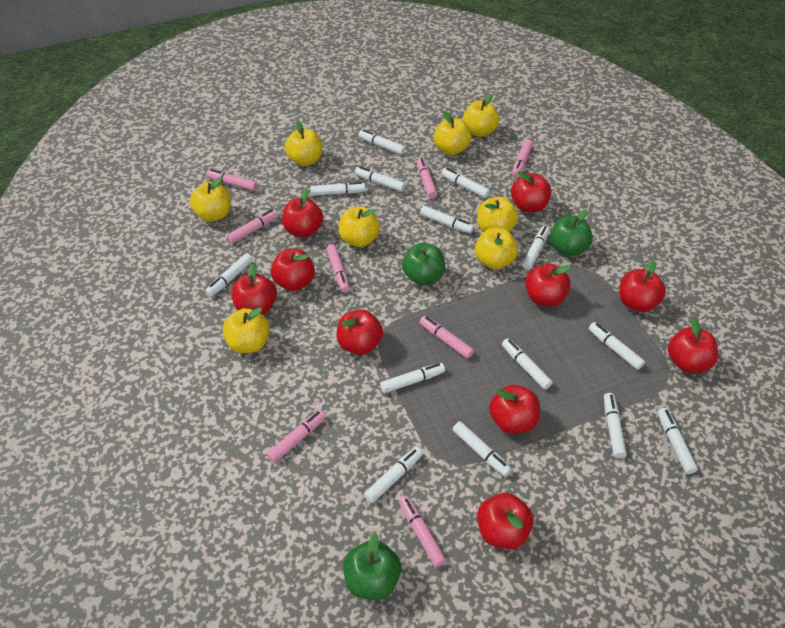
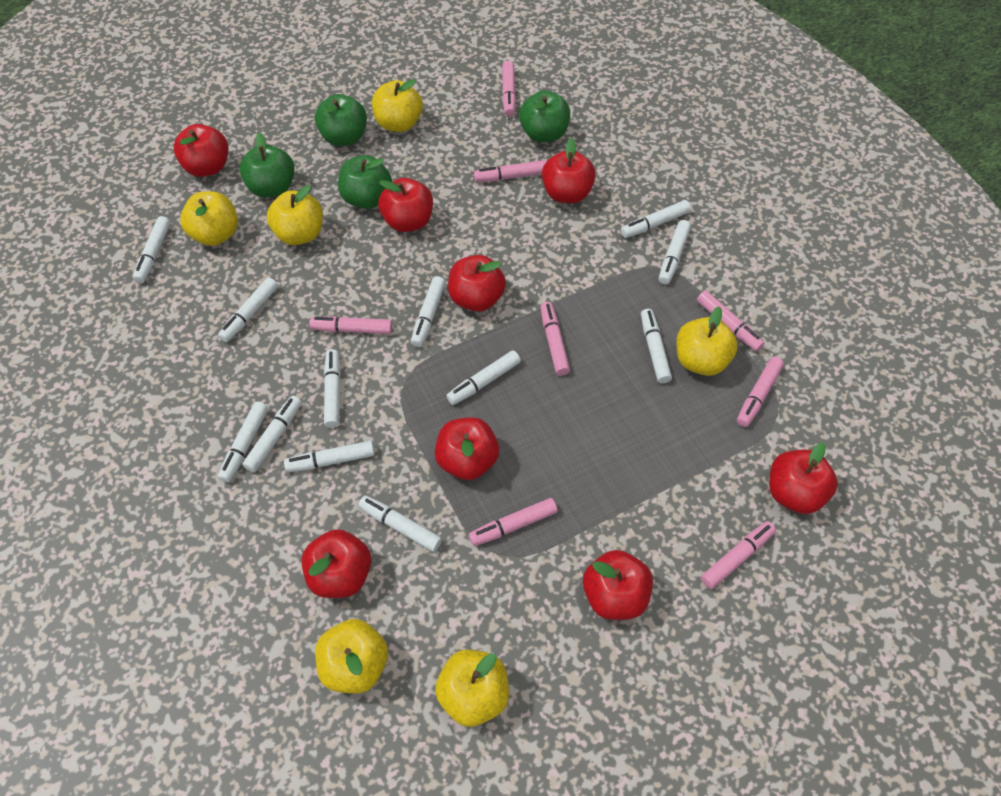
green apple: [344,533,401,600] [402,243,445,285] [550,210,593,256] = 3 -> [240,132,295,198] [315,94,367,146] [338,155,392,209] [519,90,570,142] = 4
red apple: [232,264,277,315] [271,249,315,291] [282,189,323,238] [336,309,383,355] [477,493,534,549] [489,385,540,434] [511,171,551,213] [525,264,571,307] [619,261,666,312] [668,318,718,373] = 10 -> [174,124,228,177] [301,529,371,598] [378,178,433,232] [435,417,499,480] [448,255,506,312] [542,138,596,203] [583,550,653,620] [769,442,838,514] = 8
white marker: [205,253,253,297] [310,182,365,196] [355,166,405,192] [358,129,406,155] [364,447,422,503] [380,363,445,393] [420,206,474,233] [441,168,490,198] [452,421,512,476] [502,338,553,390] [522,226,550,270] [589,322,645,370] [604,393,627,458] [658,408,698,474] = 14 -> [133,216,171,283] [218,277,278,342] [218,402,268,482] [242,396,302,472] [284,441,375,472] [324,349,341,428] [358,495,442,552] [411,276,446,347] [446,350,521,405] [621,200,691,238] [641,309,672,383] [659,220,691,284] = 12
yellow apple: [190,177,231,222] [223,307,270,353] [284,120,322,166] [339,207,380,247] [434,111,471,155] [462,94,499,137] [475,228,518,269] [477,197,519,232] = 8 -> [180,191,238,246] [267,185,323,245] [315,619,388,694] [372,79,423,132] [435,650,509,727] [676,306,738,376] = 6

